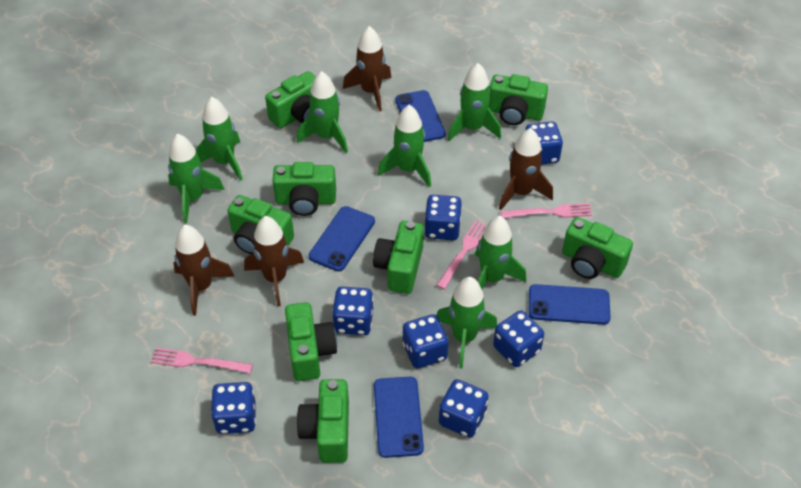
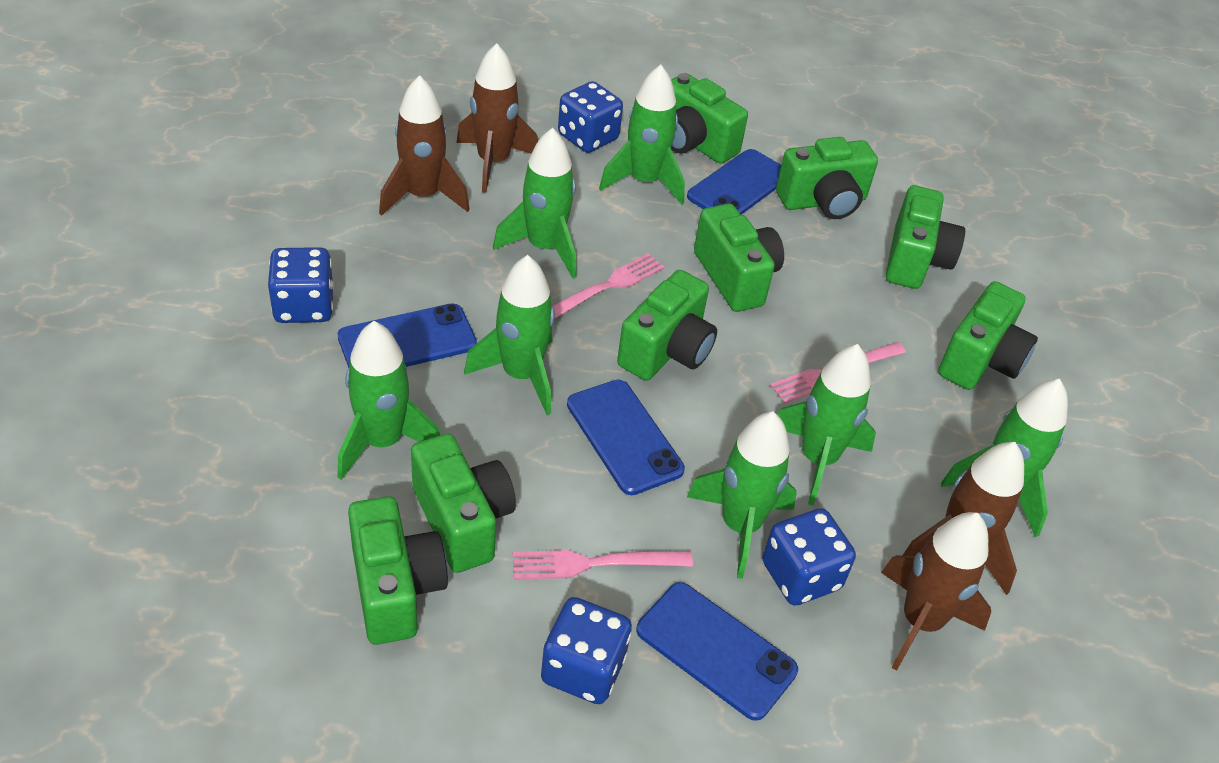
blue dice: [211,382,256,434] [332,287,373,335] [403,314,448,368] [424,195,462,240] [439,379,489,438] [493,310,544,367] [525,122,563,165] = 7 -> [268,247,334,323] [541,597,632,704] [558,81,623,153] [762,508,856,606] = 4

